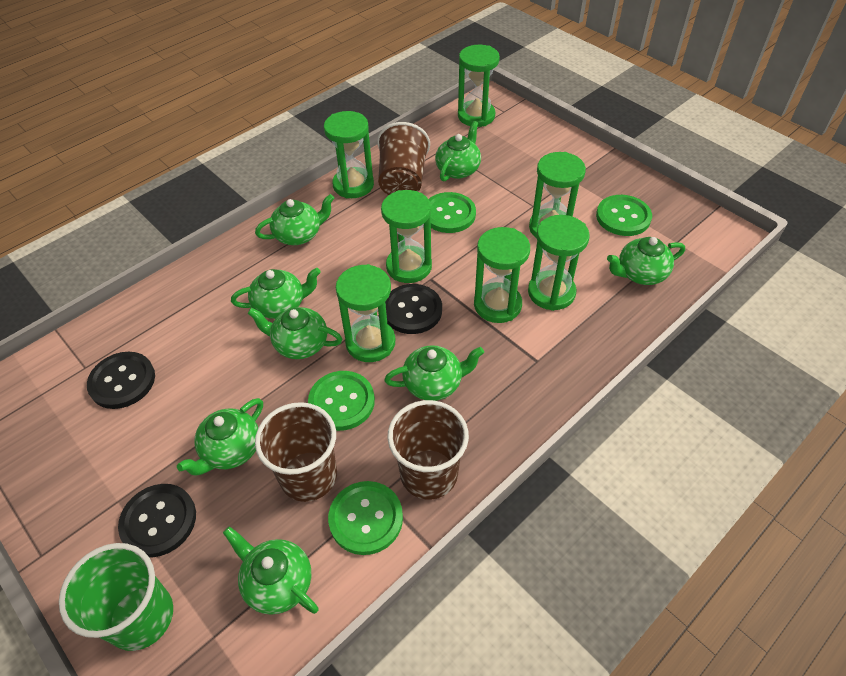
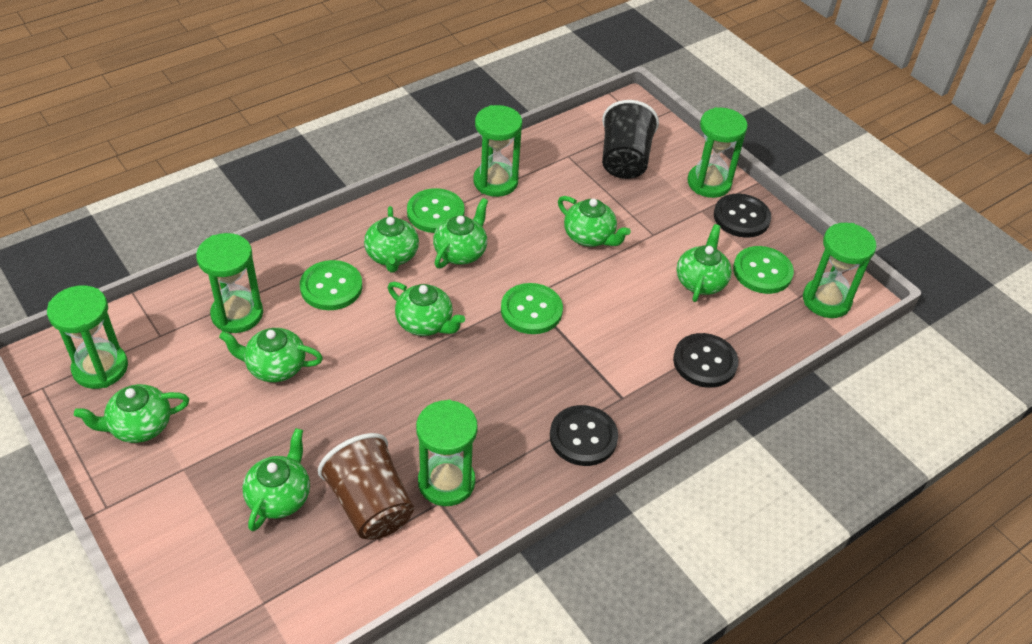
black cup: none = 0 -> [602,100,659,179] = 1
brown cup: [255,402,337,502] [377,122,430,195] [387,400,469,500] = 3 -> [318,433,414,540] = 1
green cup: [59,543,173,651] = 1 -> none = 0
green hourglass: [324,111,374,198] [336,264,395,362] [381,190,432,283] [458,45,500,127] [474,227,530,323] [528,215,590,311] [529,152,586,238] = 7 -> [47,285,128,389] [196,233,263,333] [416,400,478,506] [473,105,522,197] [688,107,748,198] [803,223,876,318] = 6

